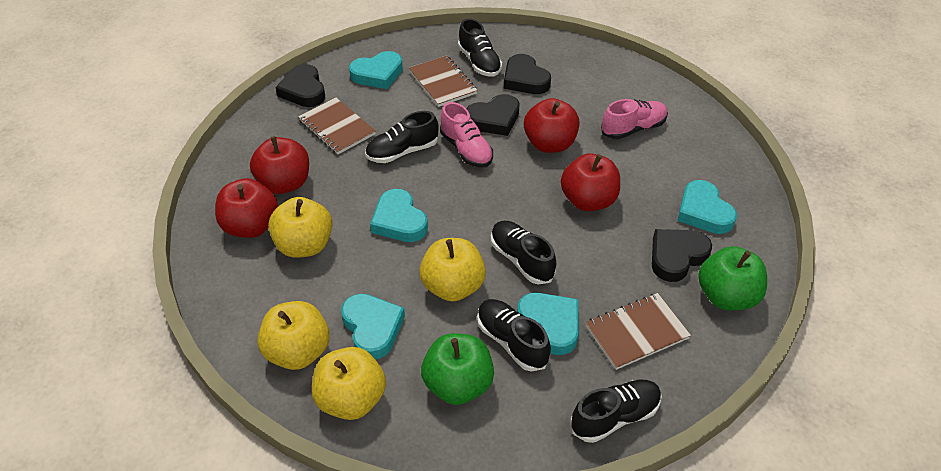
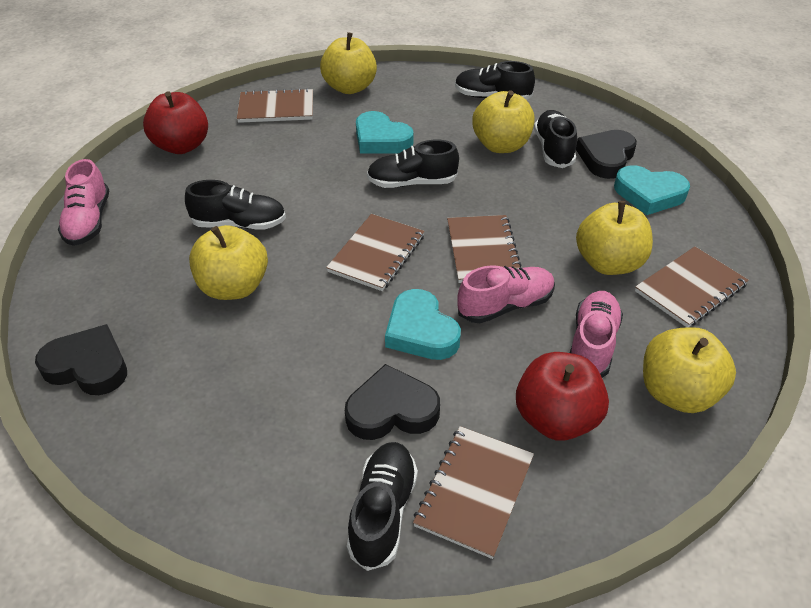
black heart: [275,64,325,107] [466,94,520,136] [504,54,551,94] [652,229,712,282] = 4 -> [35,324,127,395] [345,364,440,440] [576,130,637,179] = 3
brown notebook: [298,98,376,154] [409,55,478,107] [586,293,691,370] = 3 -> [237,88,313,123] [326,214,424,291] [413,426,534,559] [447,215,521,283] [635,247,749,328] = 5
green apple: [421,333,494,405] [698,246,767,310] = 2 -> none = 0
pink shoe: [440,102,493,168] [601,99,668,139] = 2 -> [58,159,109,246] [457,265,555,323] [570,291,623,378] = 3
red apple: [215,178,278,238] [250,136,309,194] [524,98,579,153] [561,153,620,211] = 4 -> [143,91,208,154] [516,352,609,441] = 2
turquoise heart: [341,294,405,359] [349,51,403,89] [370,189,428,242] [517,292,579,355] [677,180,737,234] = 5 -> [356,111,414,154] [385,289,461,360] [614,165,690,215] = 3
yellow apple: [257,301,330,370] [268,197,333,258] [312,347,386,420] [419,238,486,302] = 4 -> [189,225,268,300] [320,32,377,94] [472,90,534,153] [576,201,653,275] [643,327,736,413] = 5

